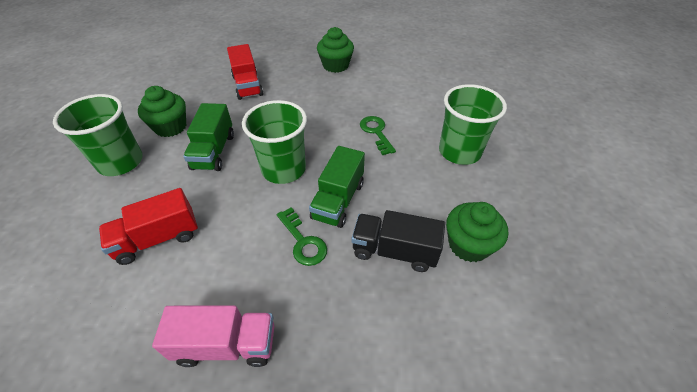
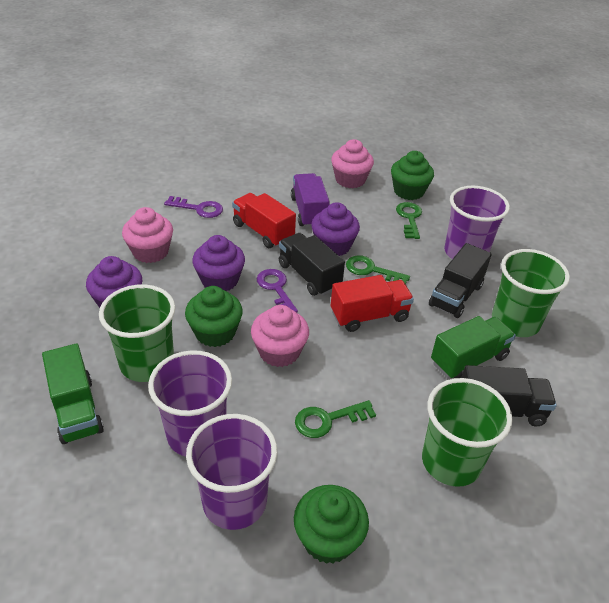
black truck: [352,210,445,272] = 1 -> [279,233,345,296] [429,243,492,318] [461,365,557,426] = 3
green key: [277,207,327,266] [360,116,396,155] = 2 -> [295,400,376,438] [346,255,410,284] [396,202,422,239] = 3
pink cupcake: none = 0 -> [122,207,173,263] [251,305,309,367] [331,139,374,188] = 3
pink truck: [152,305,275,367] = 1 -> none = 0
purple cup: none = 0 -> [148,350,232,456] [186,414,277,530] [444,186,510,259] = 3
purple cupcake: none = 0 -> [86,256,142,308] [192,235,245,291] [311,202,360,256] = 3
purple key: none = 0 -> [164,196,223,218] [257,269,298,313] = 2
purple truck: none = 0 -> [291,173,330,228] = 1

